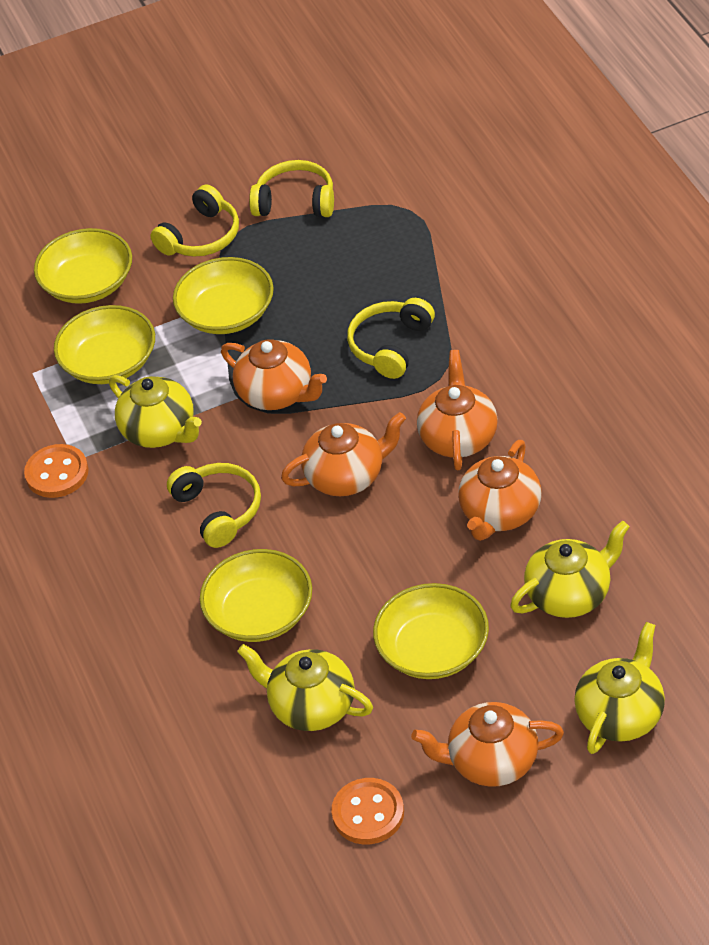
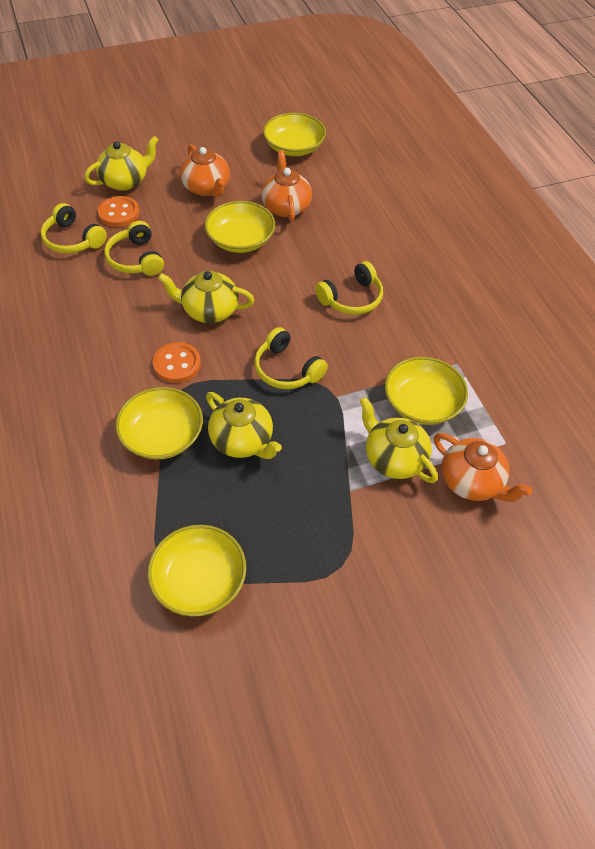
orange teapot: [221,339,327,410] [281,412,406,496] [411,702,564,787] [417,350,498,470] [458,440,541,541] = 5 -> [180,144,230,197] [261,150,312,222] [434,433,532,502] = 3

